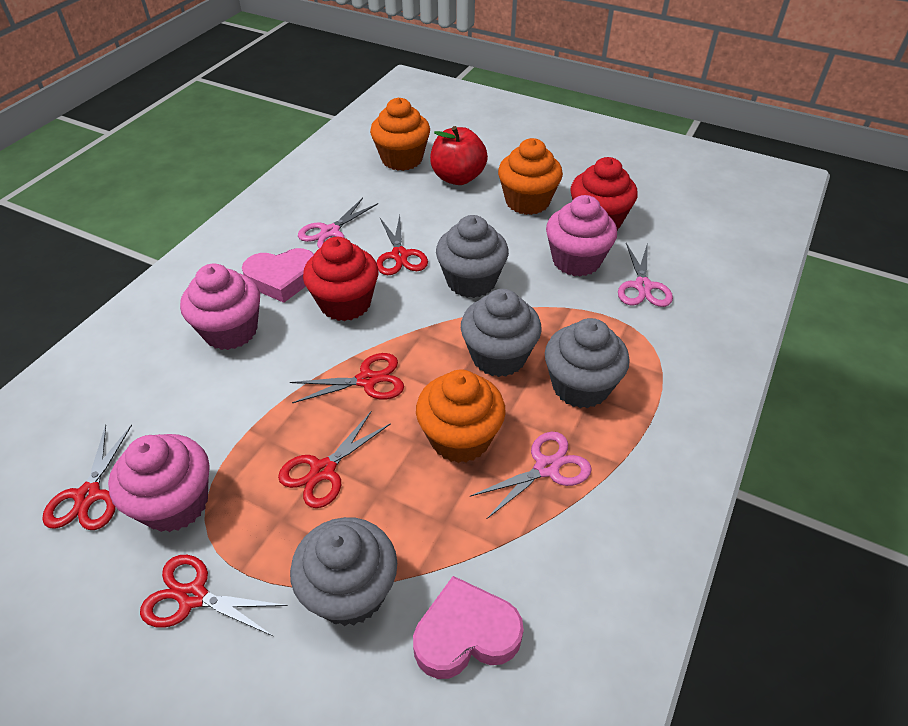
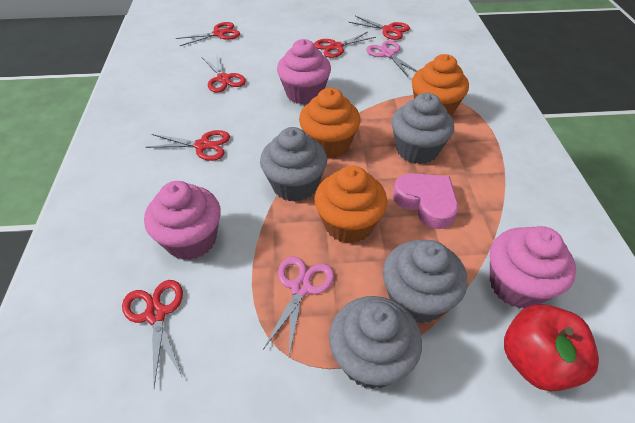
pink heart: [242,248,314,303] [413,576,524,679] = 2 -> [393,173,458,229] = 1
pink scissors: [298,198,378,248] [470,432,592,519] [618,242,673,307] = 3 -> [263,256,334,355] [366,41,417,77] = 2
red cupcake: [303,237,378,321] [570,157,638,230] = 2 -> none = 0
red scissors: [42,424,132,530] [140,555,288,636] [278,411,391,508] [290,353,404,403] [377,215,428,275] = 5 -> [122,280,183,387] [146,130,230,161] [176,22,240,46] [203,54,246,92] [314,32,376,58] [348,16,410,40] = 6

